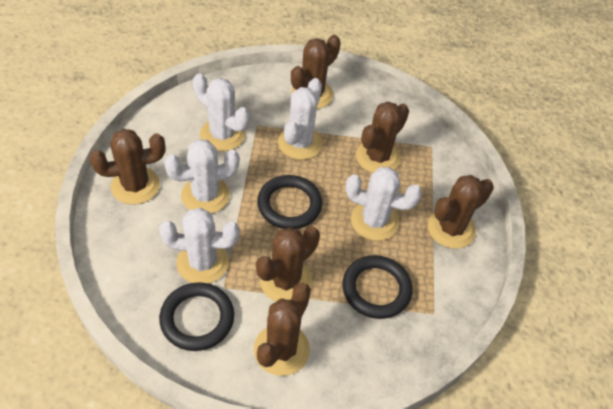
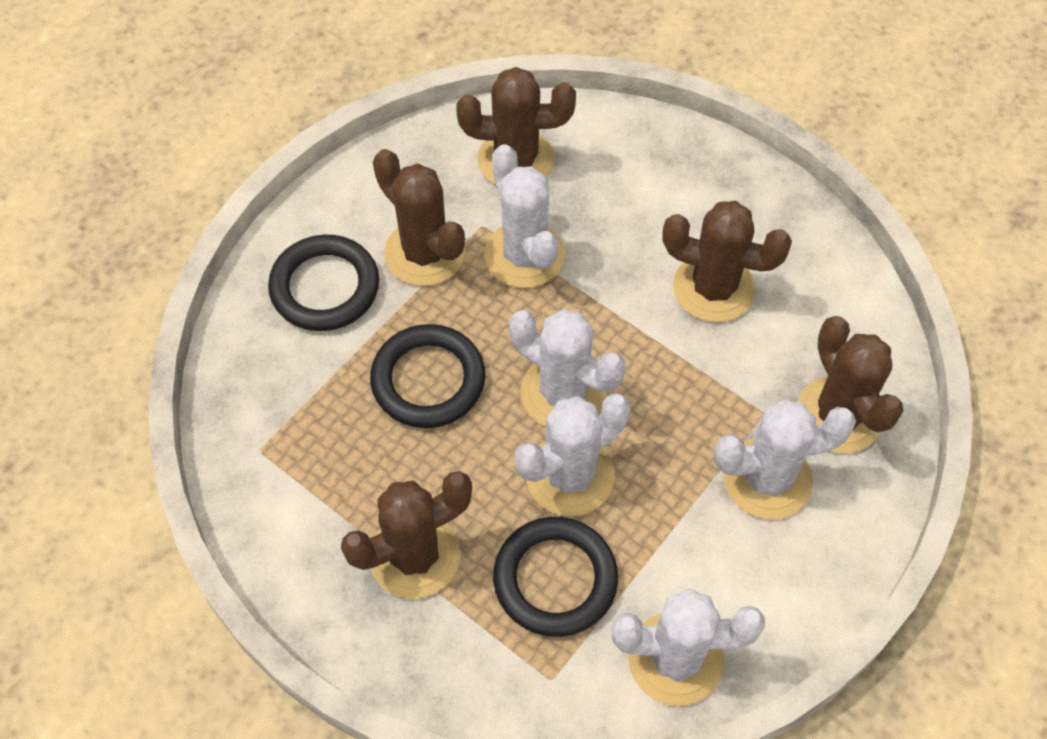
brown cactus: [90,129,165,205] [254,282,311,376] [256,226,320,302] [291,35,341,109] [356,102,409,173] [428,175,494,249] = 6 -> [341,471,472,599] [373,149,465,286] [456,67,576,185] [662,201,792,322] [797,316,904,454] = 5

